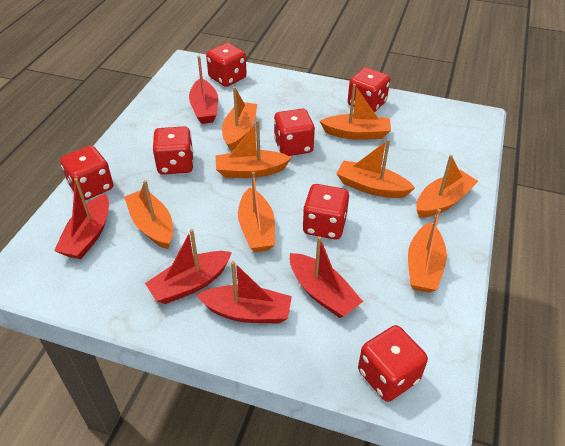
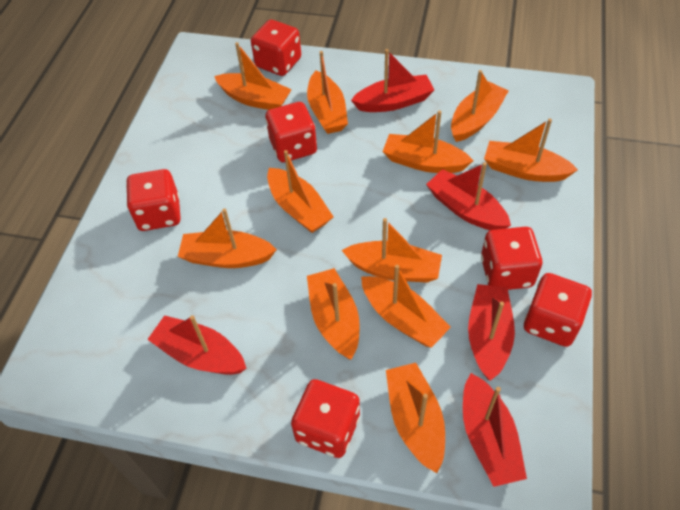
orange boat: [124,180,173,249] [215,120,292,178] [222,87,257,151] [238,172,275,252] [320,84,391,140] [336,139,415,198] [408,209,447,293] [416,155,478,218] = 8 -> [178,208,277,268] [214,42,292,110] [267,150,333,233] [307,51,348,134] [307,268,360,359] [342,218,442,283] [361,265,451,348] [382,110,473,173] [386,363,445,473] [451,70,509,142] [484,118,578,182] = 11
red dice: [60,146,113,200] [153,126,193,174] [206,43,247,87] [274,109,315,156] [303,184,349,240] [348,67,390,113] [358,325,428,402] = 7 -> [126,169,181,231] [251,20,301,76] [266,102,317,162] [291,379,360,458] [481,227,542,290] [524,273,592,347] = 6

